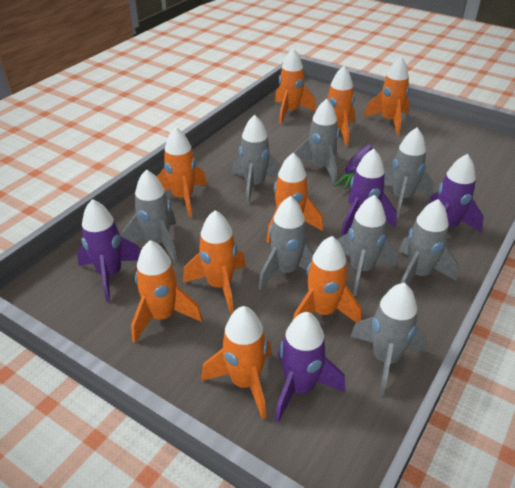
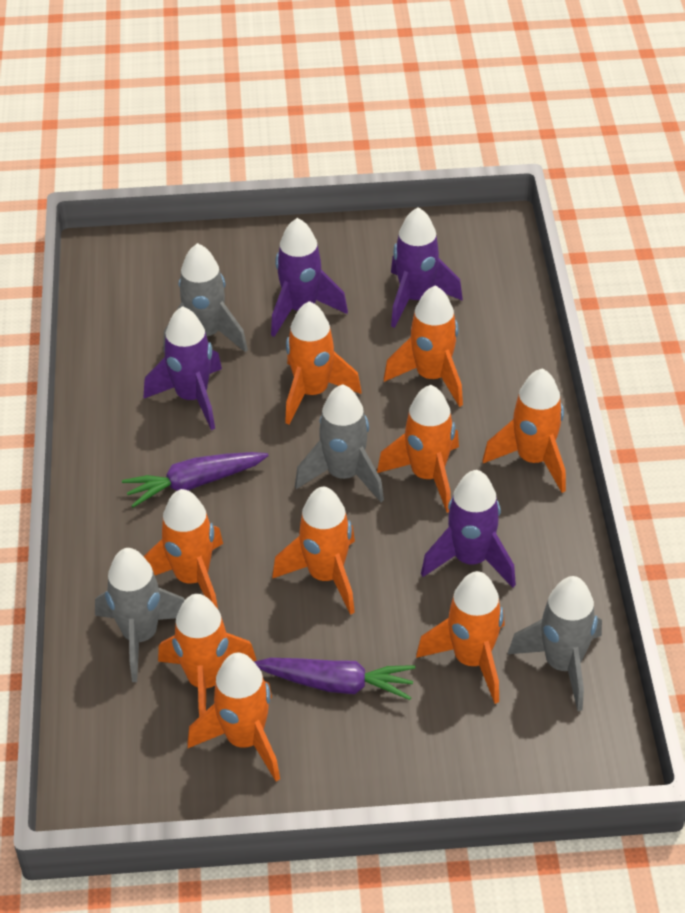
grey rocket: [122,169,178,263] [232,115,281,204] [258,196,314,290] [294,99,339,184] [337,195,397,296] [350,283,427,396] [384,128,434,218] [399,199,459,285] = 8 -> [95,548,185,682] [163,243,248,353] [295,384,384,502] [508,576,602,711] = 4
purple carrot: [334,144,372,189] = 1 -> [122,452,269,508] [254,658,416,700] = 2

